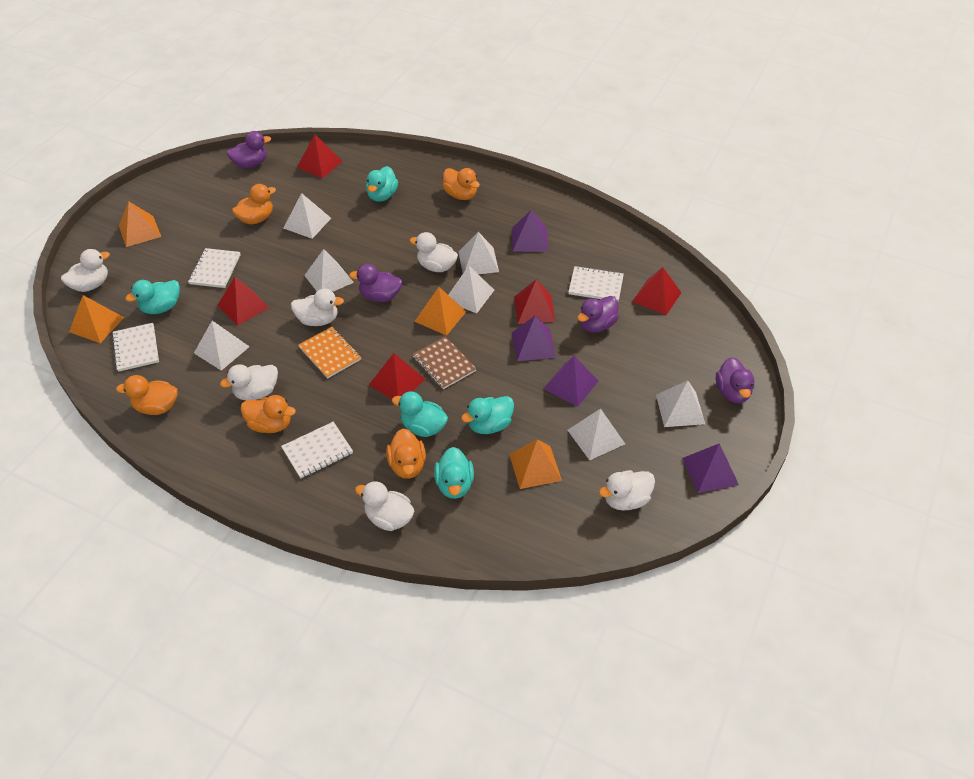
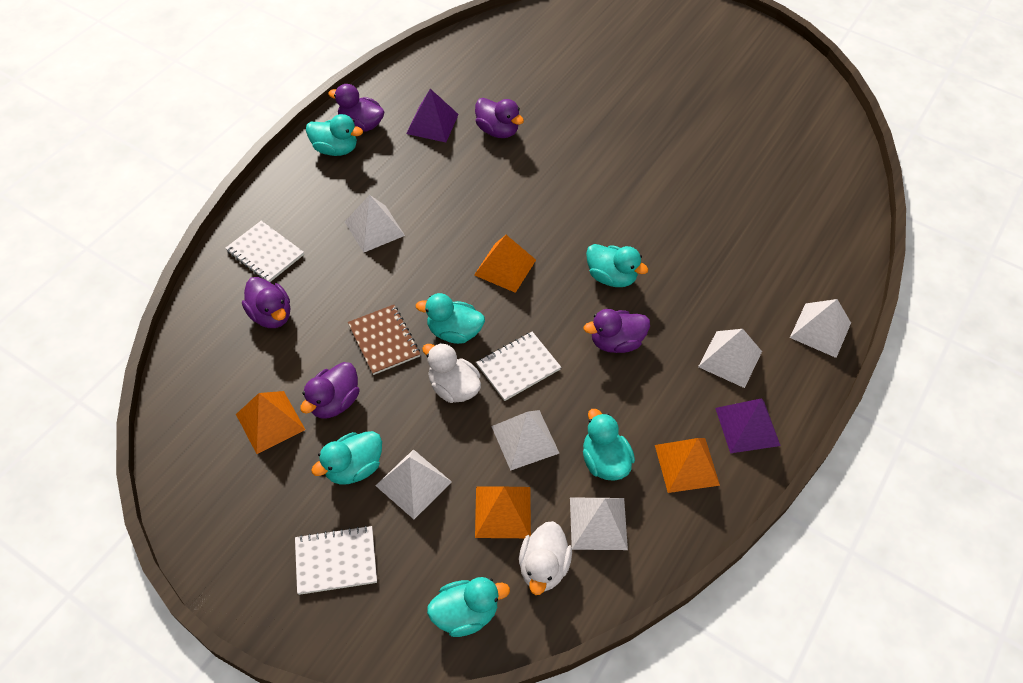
orange duck: [116,375,178,415] [232,184,276,225] [241,395,296,433] [386,429,426,479] [443,168,480,200] = 5 -> none = 0
orange notebook: [298,327,361,378] = 1 -> none = 0
purple duck: [226,131,271,168] [349,264,403,302] [577,296,618,333] [716,357,754,403] = 4 -> [242,277,290,328] [300,362,360,419] [328,84,384,132] [475,98,524,138] [584,309,650,353] = 5
purple pyramid: [512,210,548,252] [512,315,556,361] [543,356,598,407] [682,443,739,493] = 4 -> [406,89,459,142] [715,398,781,453] = 2
red pyramid: [217,277,270,326] [297,135,342,178] [369,353,425,399] [514,279,556,324] [632,267,682,315] = 5 -> none = 0
turquoise duck: [125,280,180,314] [366,166,398,202] [392,391,448,437] [434,447,474,499] [461,396,514,434] = 5 -> [306,114,363,156] [311,431,382,485] [416,293,485,344] [427,577,510,637] [583,409,635,481] [586,244,648,287] = 6
white duck: [61,249,110,292] [220,364,278,400] [291,288,344,326] [355,481,414,531] [410,232,458,272] [599,470,655,511] = 6 -> [422,343,481,403] [519,521,572,595] = 2
white notebook: [112,323,159,372] [188,248,241,288] [281,421,353,479] [569,266,624,301] = 4 -> [225,221,304,282] [295,525,377,595] [476,332,561,401] = 3
white pyramid: [194,321,250,371] [284,193,331,239] [304,249,354,291] [448,266,494,313] [458,232,499,274] [568,408,625,460] [656,380,705,427] = 7 -> [345,195,405,253] [375,449,452,519] [491,410,559,471] [570,497,628,550] [698,329,762,388] [790,299,851,358] = 6

